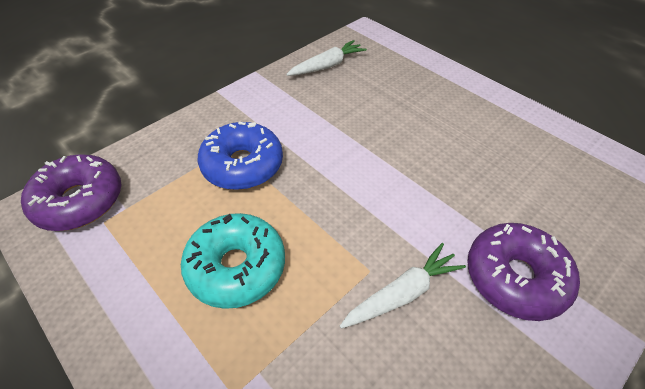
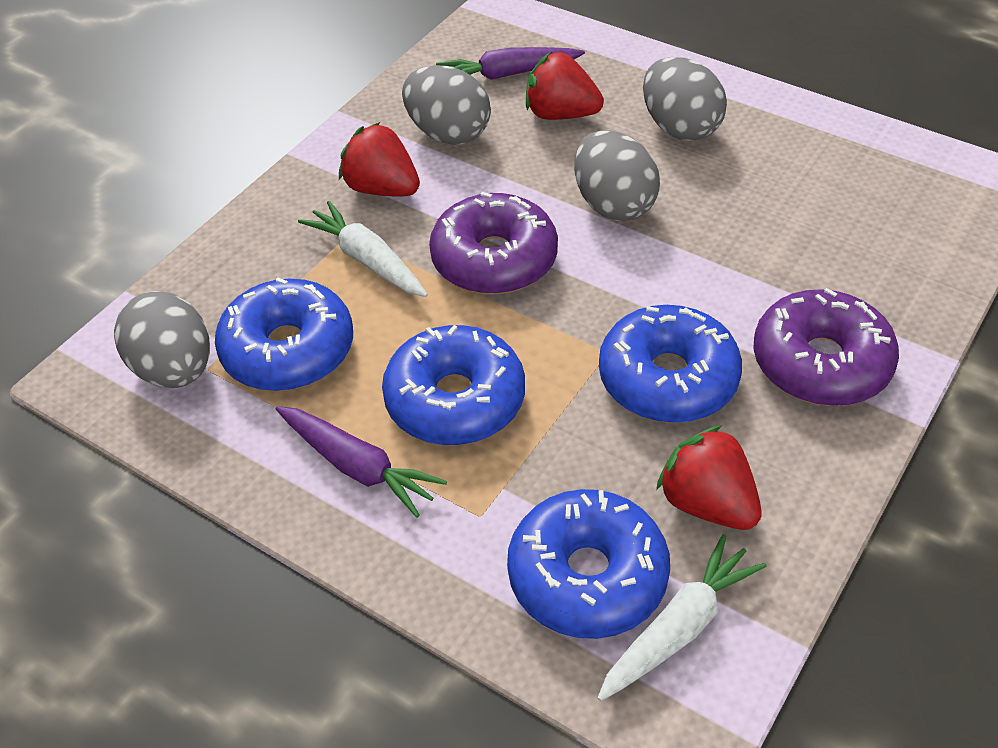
blue donut: [198,122,283,190] = 1 -> [215,278,353,391] [382,325,525,445] [507,489,670,639] [599,305,742,423] = 4
grey egg: none = 0 -> [114,291,210,388] [402,65,491,145] [574,130,660,221] [643,57,727,141] = 4
purple carrot: none = 0 -> [276,406,447,517] [436,47,585,80] = 2
red strawberry: none = 0 -> [339,122,420,196] [526,51,604,120] [656,425,762,530] = 3
turquoise donut: [181,213,285,309] = 1 -> none = 0

